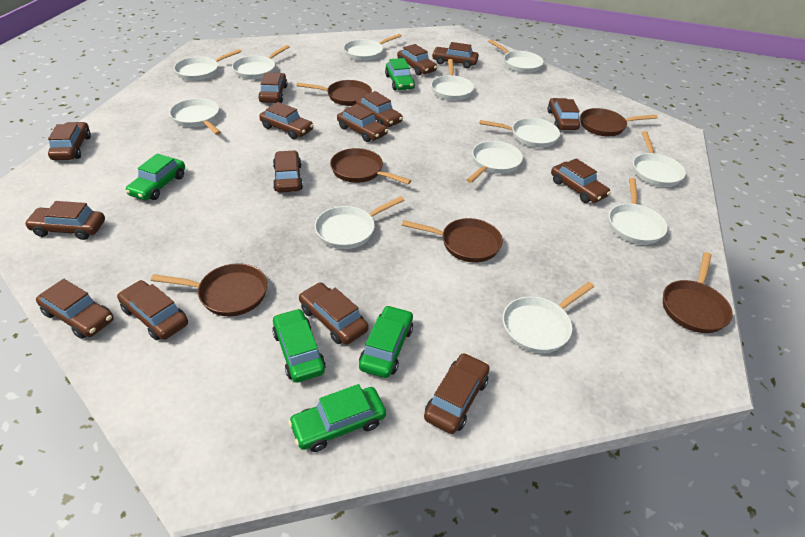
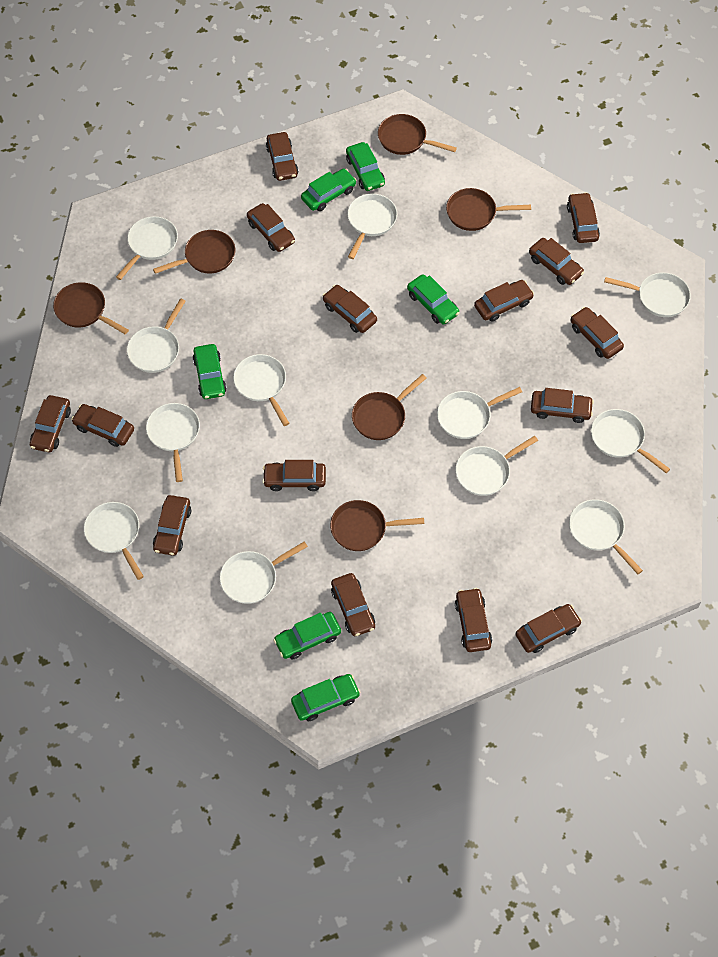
green car: [126,153,185,200] [272,308,326,383] [288,384,386,452] [359,305,413,378] [385,58,415,90] = 5 -> [193,344,227,399] [274,612,341,659] [291,674,360,721] [301,169,356,211] [346,142,385,191] [407,275,459,325] = 6

